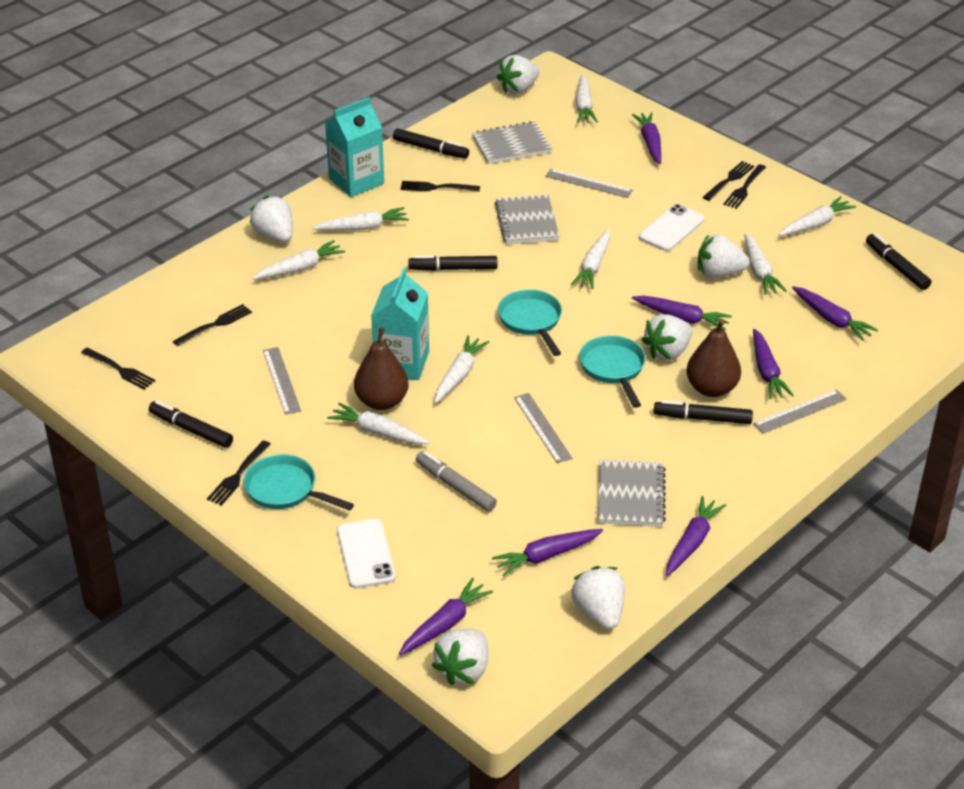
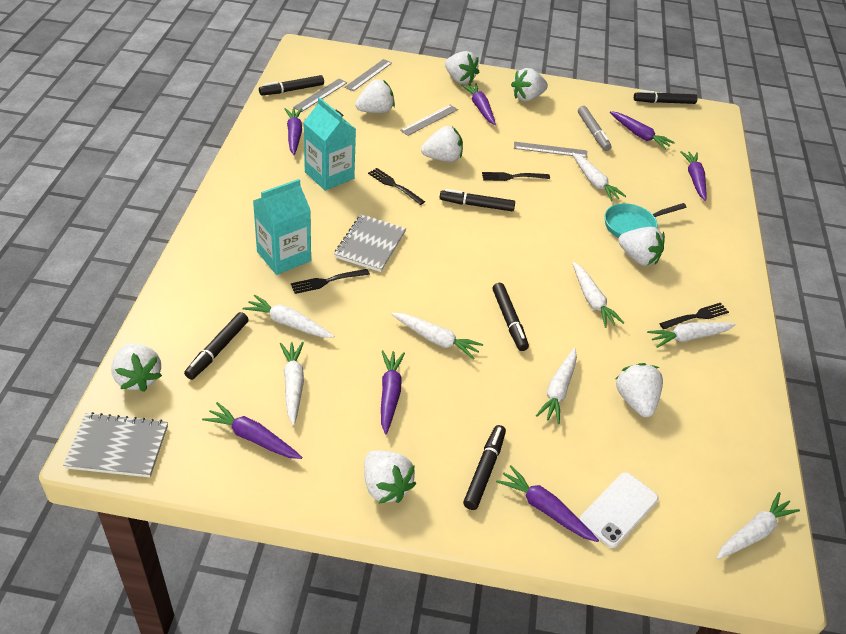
black fork: [81,348,155,390] [173,304,252,346] [207,440,271,505] [401,181,480,192] [703,161,754,201] [723,164,766,209] = 6 -> [291,269,370,294] [368,168,425,205] [482,172,550,181] [659,303,729,329] = 4
black marker: [149,401,233,448] [393,128,469,159] [408,255,497,271] [654,400,753,424] [866,234,931,290] = 5 -> [184,312,249,380] [259,75,324,96] [440,189,515,211] [463,425,506,510] [493,283,529,351] [634,91,698,104] = 6
brown pear: [354,327,409,410] [686,319,741,397] = 2 -> none = 0
grey notebook: [472,121,552,164] [495,195,560,244] [598,460,666,527] = 3 -> [63,412,168,477] [334,215,406,272] = 2
turquoise pan: [244,454,354,511] [498,289,562,356] [579,335,646,408] = 3 -> [605,203,687,238] = 1
white phone: [337,519,396,588] [639,204,705,251] = 2 -> [579,472,658,548] = 1
white strawberry: [250,195,293,242] [432,629,488,686] [496,55,540,94] [571,566,625,629] [642,314,693,361] [698,234,750,278] = 6 -> [111,343,162,392] [355,79,395,113] [364,451,416,504] [421,126,463,162] [445,51,479,84] [511,68,548,101] [616,363,663,417] [618,227,665,266] = 8

